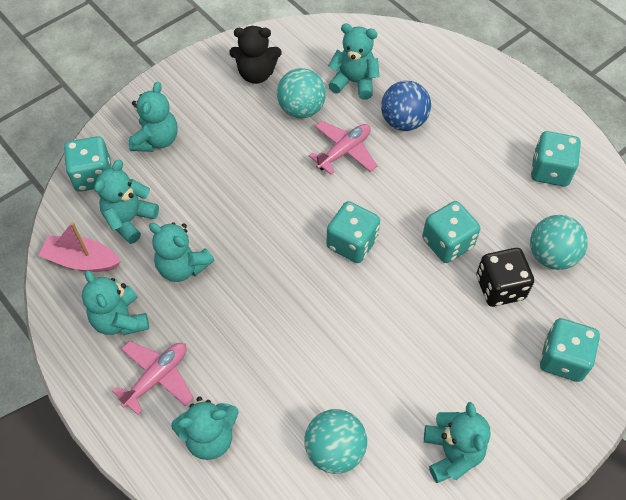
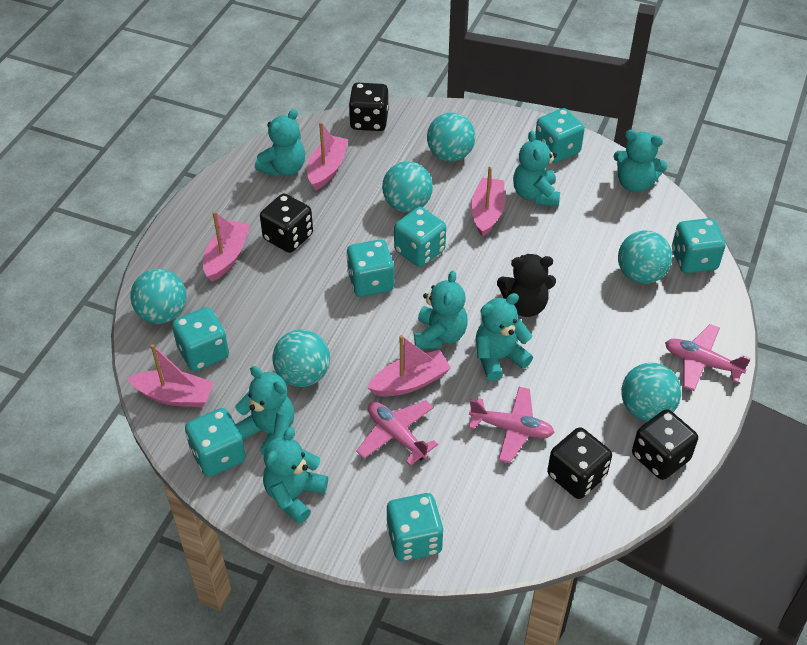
black dice: [476,248,534,307] = 1 -> [260,193,313,253] [349,83,388,131] [547,427,612,499] [632,409,698,480] = 4
blue ball: [381,81,431,131] = 1 -> none = 0
pink boat: [39,222,121,272] = 1 -> [128,344,214,407] [203,211,250,282] [307,122,349,191] [367,335,451,396] [471,167,505,237] = 5
pink plane: [112,341,194,415] [309,121,377,175] = 2 -> [356,400,438,466] [469,387,555,463] [665,324,751,391] = 3
turquoise ball: [277,68,326,118] [304,409,367,474] [530,215,588,270] = 3 -> [130,269,186,324] [272,330,330,387] [382,161,433,212] [427,112,475,162] [618,231,672,284] [621,363,681,421] = 6
turquoise dice: [64,136,112,192] [326,201,380,263] [422,201,480,263] [531,131,581,187] [540,318,600,382] = 5 -> [172,307,229,371] [185,408,246,477] [347,239,395,297] [386,493,444,561] [394,207,446,267] [535,108,585,163] [672,218,726,273] = 7

